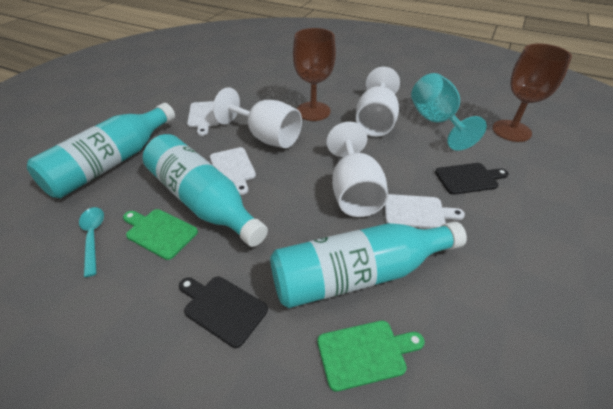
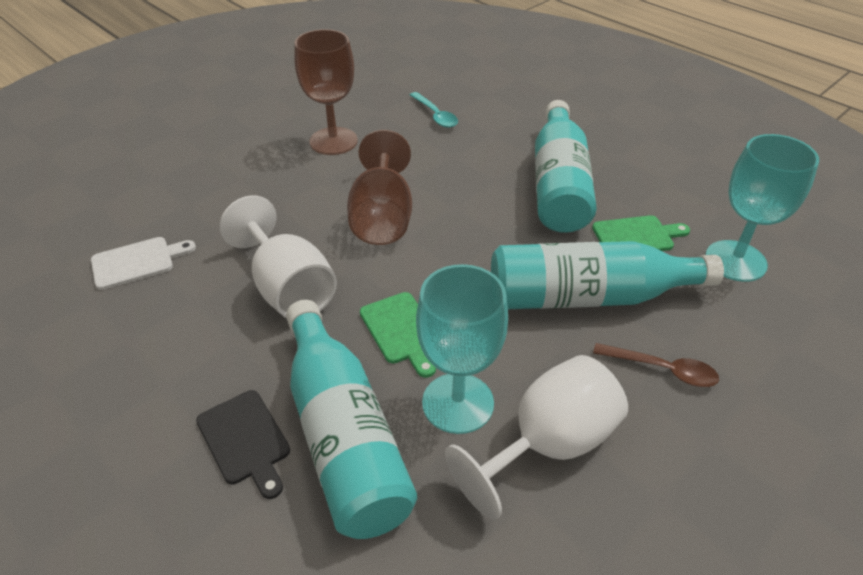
black cutting board: [179,276,268,348] [435,163,509,195] = 2 -> [196,390,290,499] = 1
brown spoon: none = 0 -> [593,343,719,387] = 1
turquoise goblet: [411,73,487,151] = 1 -> [416,264,508,434] [705,134,819,282] = 2
white cutting board: [187,101,220,136] [210,147,256,195] [385,194,465,229] = 3 -> [91,237,196,290] = 1
white goblet: [213,87,302,148] [326,122,388,217] [356,67,400,137] = 3 -> [219,195,337,318] [445,355,628,520] = 2

